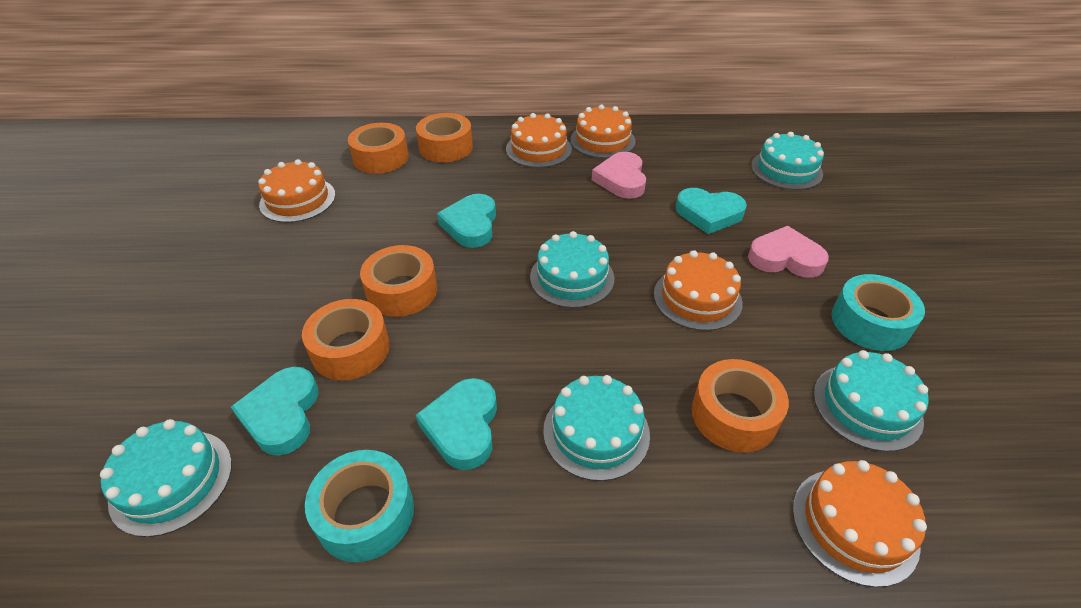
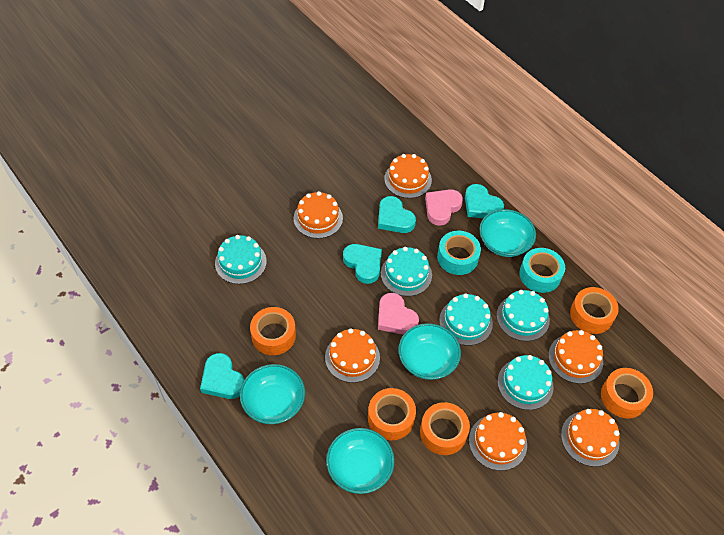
orange cake: [258,159,335,223] [506,113,572,168] [571,104,635,158] [654,250,743,331] [792,460,927,587] = 5 -> [294,191,343,239] [325,328,380,383] [384,154,432,198] [469,412,527,471] [548,330,603,384] [561,409,620,467] = 6
turquoise bowl: none = 0 -> [240,364,305,424] [326,428,394,494] [398,323,461,380] [479,209,536,257] = 4

